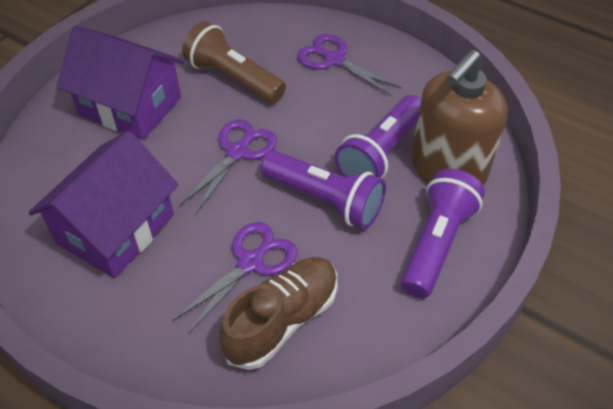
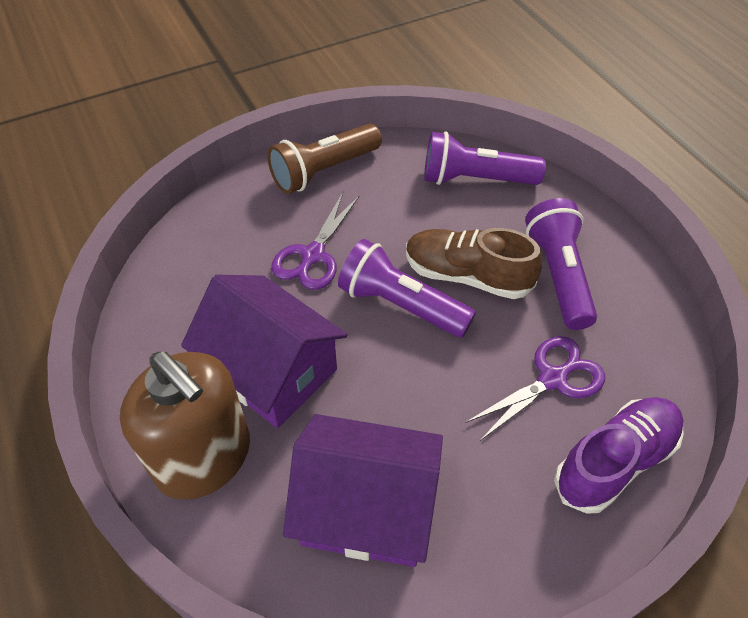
purple scissors: [172,222,297,334] [180,119,277,214] [297,34,402,96] = 3 -> [271,193,360,290] [465,336,605,441] = 2
purple shoe: none = 0 -> [554,397,684,514] = 1

